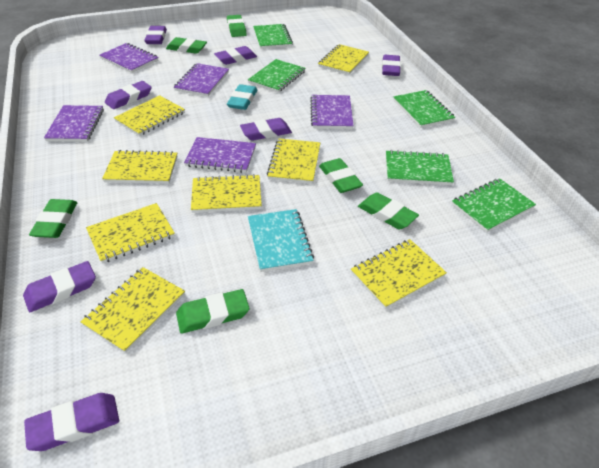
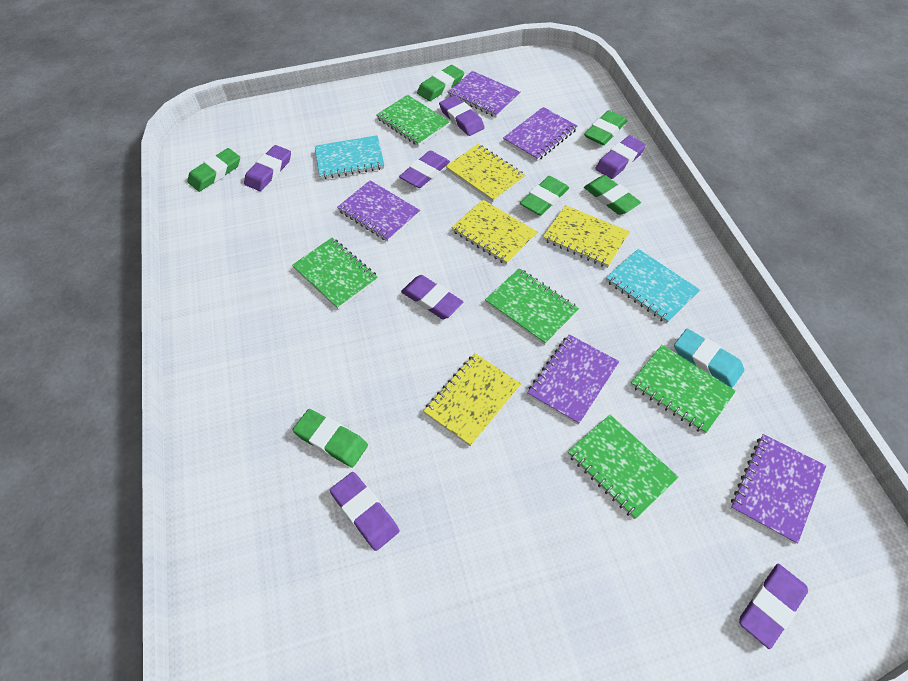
turquoise notebook: [248,209,314,272] = 1 -> [315,135,384,179] [606,249,700,324] = 2
yellow notebook: [80,267,185,353] [86,203,175,264] [102,150,178,184] [114,95,185,136] [191,174,262,213] [267,138,320,184] [318,44,369,75] [351,239,447,309] = 8 -> [423,353,521,447] [446,144,526,202] [451,200,538,265] [543,205,630,268] = 4

